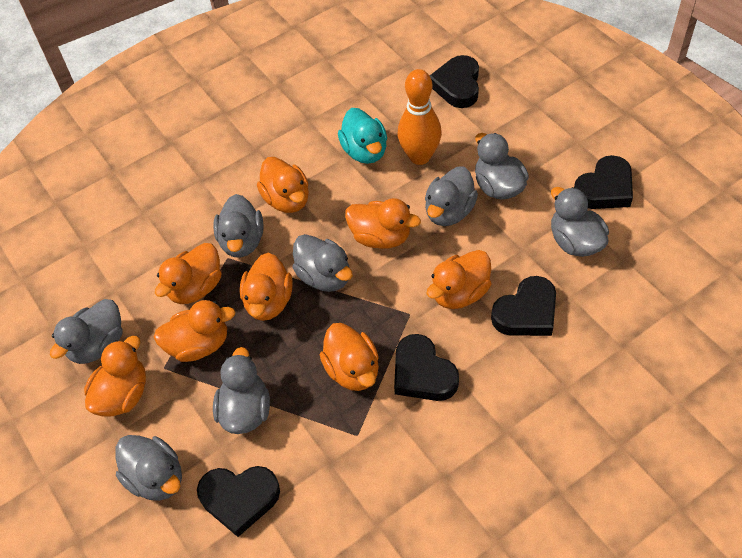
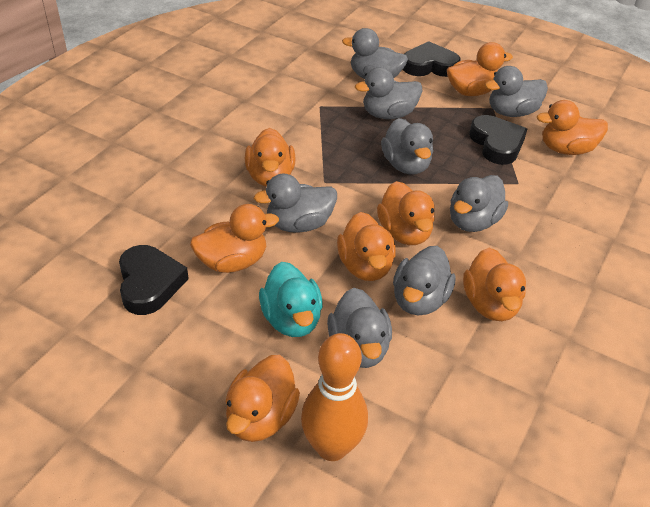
black heart: [197,466,280,537] [394,334,459,401] [430,55,479,108] [491,276,556,336] [574,155,633,209] = 5 -> [119,245,189,315] [403,41,461,77] [469,115,527,165] = 3

